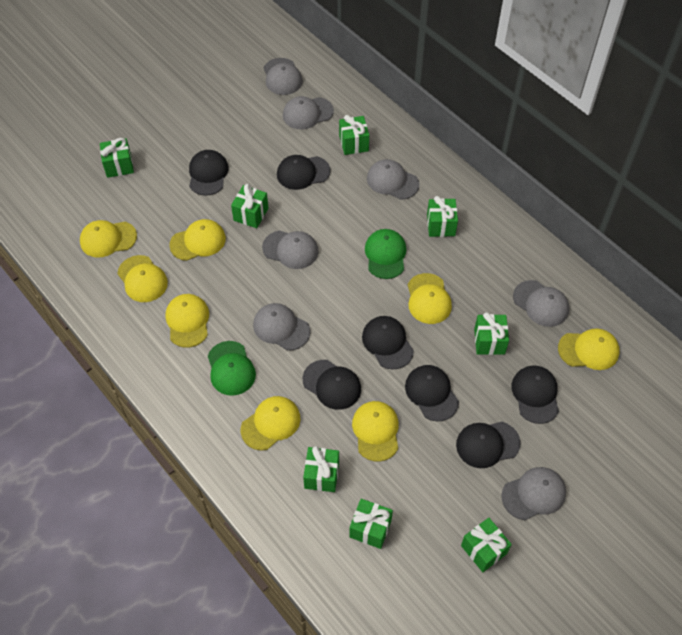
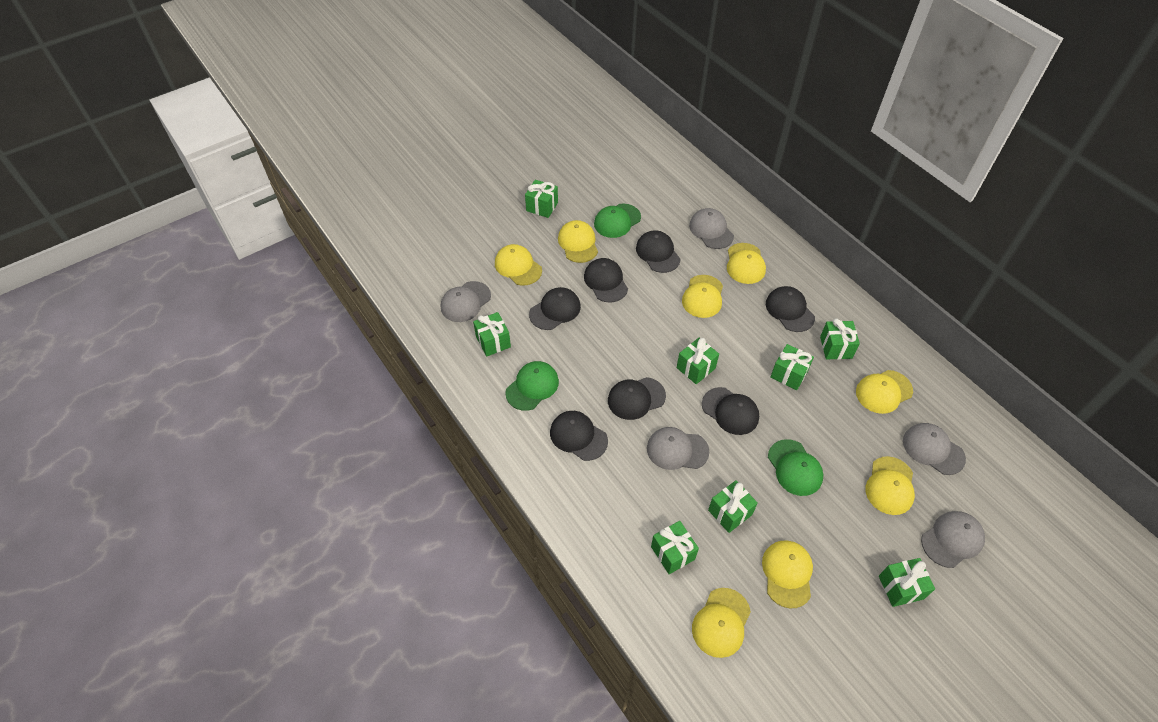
green cap: [208,341,256,396] [365,229,406,279] = 2 -> [505,361,559,411] [594,204,641,238] [768,439,823,496] = 3
grey cap: [253,303,310,351] [262,230,318,269] [264,58,303,95] [283,96,334,129] [367,159,419,200] [501,467,566,520] [513,280,569,327] = 7 -> [441,281,491,322] [647,427,709,470] [689,208,734,249] [903,423,966,475] [921,511,985,568] = 5

